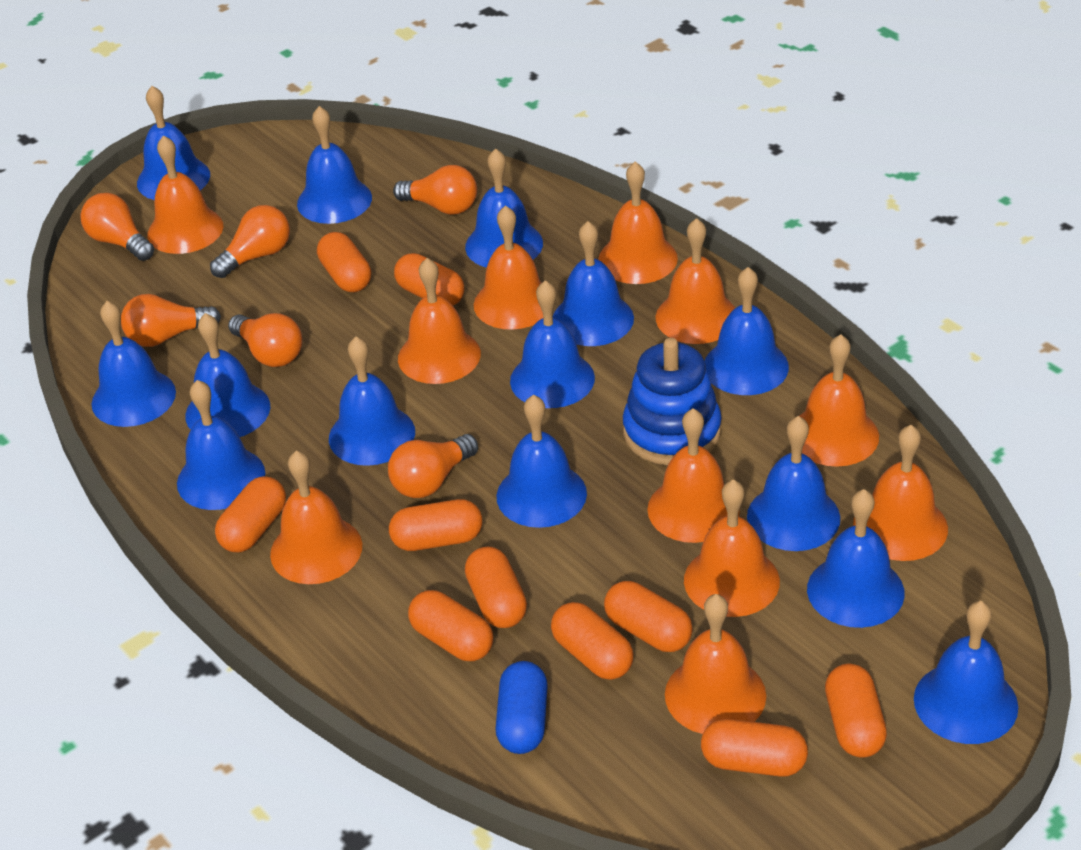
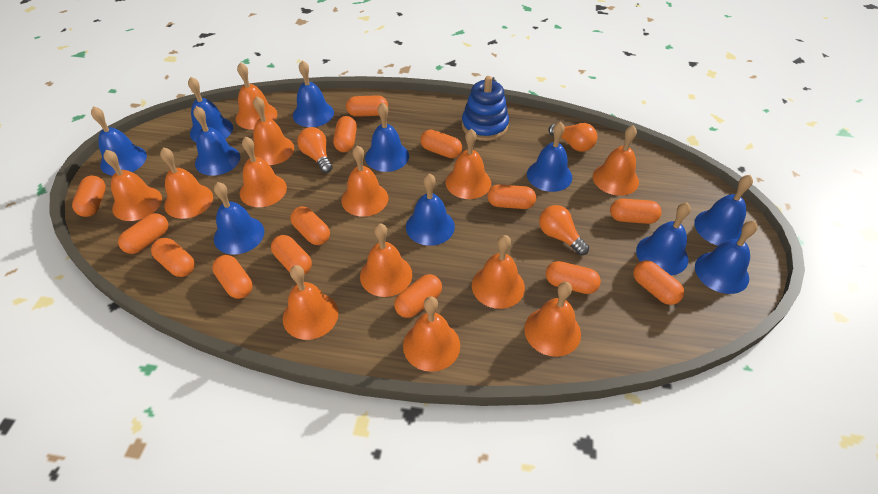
blue bell: [92,301,176,427] [137,86,210,200] [177,380,265,510] [185,313,270,437] [297,106,372,224] [329,336,415,466] [465,148,543,268] [497,395,587,528] [510,280,595,408] [552,221,634,346] [704,267,789,395] [747,416,840,551] [807,489,905,628] [914,601,1018,744] = 14 -> [91,106,147,176] [188,77,233,142] [193,106,240,176] [214,182,264,255] [293,60,334,127] [365,103,409,172] [406,173,455,246] [527,122,572,192] [636,203,691,275] [694,175,753,246] [695,220,758,294] = 11
blue capsule: [495,661,548,754] = 1 -> none = 0
orange bell: [147,135,223,254] [270,450,362,584] [398,258,481,384] [474,205,543,330] [598,162,678,284] [647,408,740,543] [656,218,735,344] [665,594,766,734] [684,479,780,617] [800,334,879,467] [853,425,948,561] = 11 -> [104,150,162,221] [160,147,213,219] [236,62,277,130] [240,136,287,207] [253,96,294,165] [283,265,339,340] [341,145,388,217] [360,223,412,297] [403,296,460,372] [445,129,491,199] [472,235,525,309] [524,282,581,357] [593,125,639,196] = 13
orange capsule: [215,476,286,552] [317,232,371,292] [389,499,482,551] [394,253,464,306] [408,590,493,661] [465,547,527,628] [551,602,634,680] [604,581,693,652] [701,719,808,777] [825,664,887,758] = 10 -> [72,176,106,217] [118,213,169,254] [151,238,195,277] [212,255,253,299] [271,235,312,275] [290,206,330,245] [333,116,357,152] [346,95,388,117] [394,274,442,318] [420,129,462,158] [487,184,536,209] [545,261,601,294] [610,199,662,224] [633,260,684,305] = 14
orange light bulb: [81,193,154,261] [121,294,221,347] [210,205,290,278] [228,313,302,367] [388,434,478,498] [393,165,477,215] = 6 -> [297,127,333,173] [539,205,589,255] [548,123,597,152] = 3

